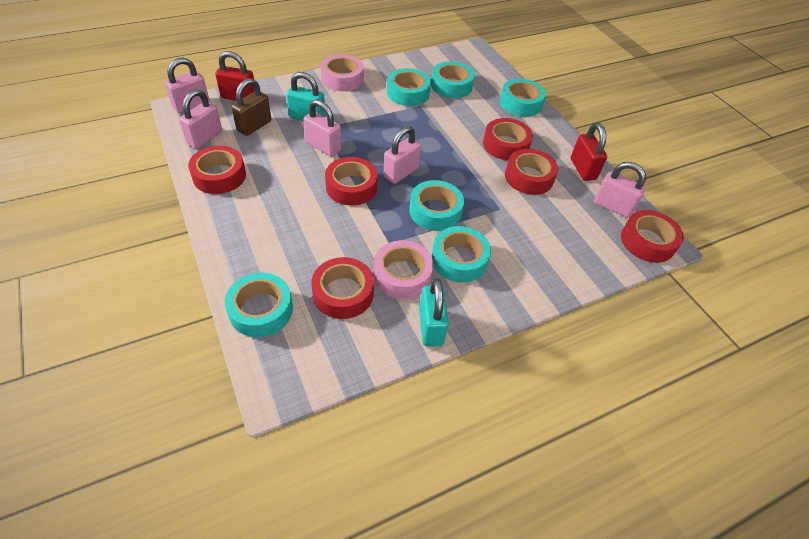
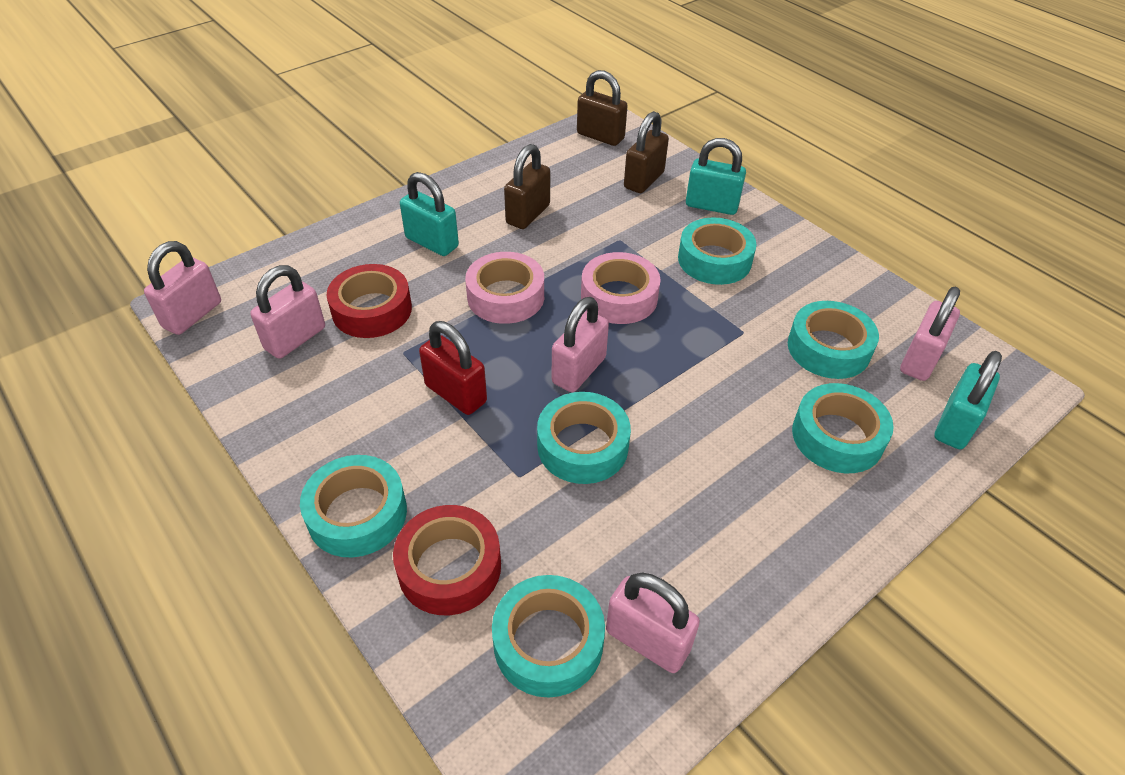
brown padlock: [231,78,271,136] = 1 -> [504,144,550,229] [577,70,628,146] [624,111,669,193] = 3
red padlock: [215,51,255,101] [571,123,607,181] = 2 -> [419,321,487,415] = 1
red tape: [188,146,246,194] [311,257,374,319] [325,157,378,206] [483,118,533,160] [505,149,558,195] [621,210,684,263] = 6 -> [327,264,412,338] [393,505,501,615] = 2
turquoise padlock: [286,72,326,121] [419,278,449,347] = 2 -> [400,172,459,256] [686,138,746,215] [934,351,1002,449] = 3

